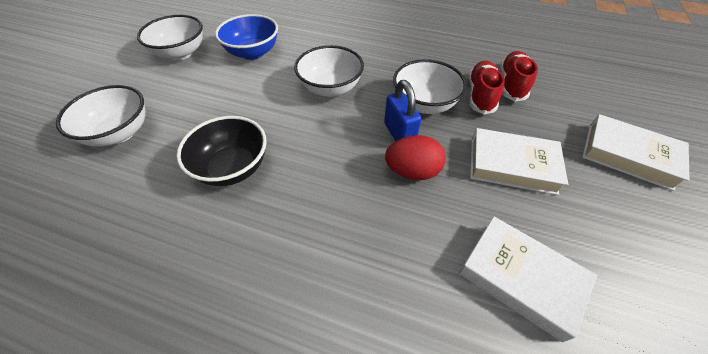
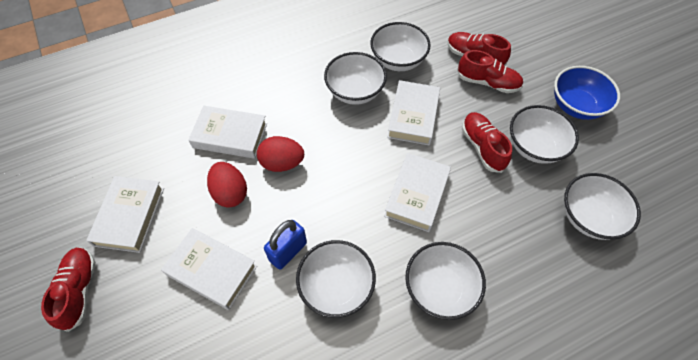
black bowl: [176,116,267,186] = 1 -> none = 0
red egg: [385,135,446,180] = 1 -> [207,162,247,208] [257,136,304,172] = 2
red shoe: [468,61,505,114] [500,51,538,102] = 2 -> [41,247,96,332] [447,32,511,66] [457,50,523,93] [462,112,512,173] = 4
white book: [459,216,597,342] [470,128,568,195] [582,114,689,191] = 3 -> [86,176,164,253] [161,228,257,310] [188,106,267,159] [384,153,451,232] [387,80,440,146] = 5
white bowl: [56,85,145,147] [137,15,203,60] [294,45,364,97] [393,59,467,114] = 4 -> [296,240,376,318] [324,52,387,105] [370,22,431,71] [405,242,486,320] [510,105,579,164] [564,173,641,240] = 6

